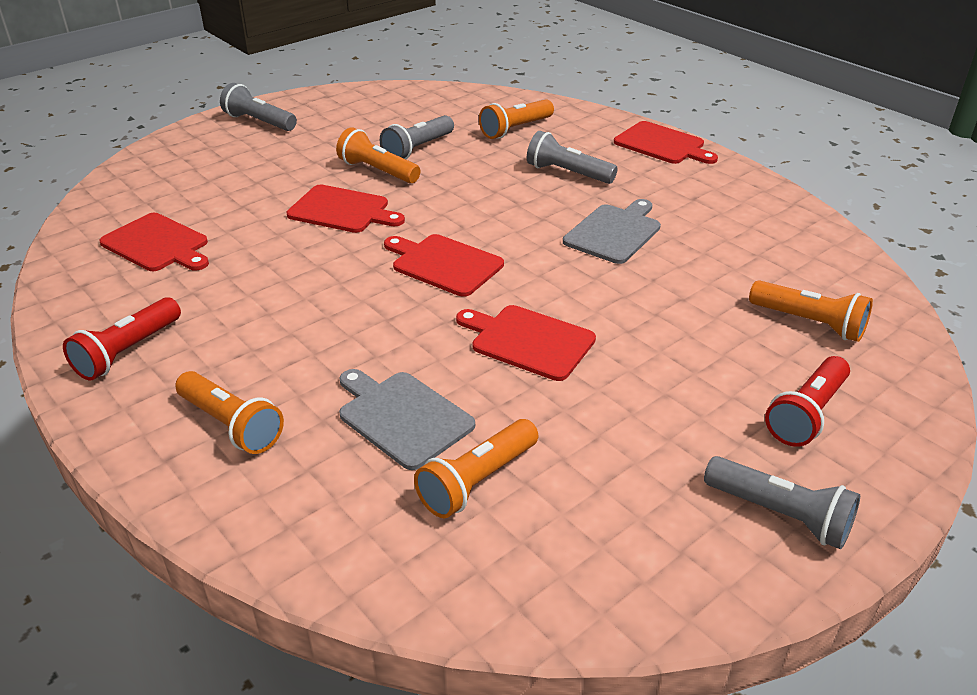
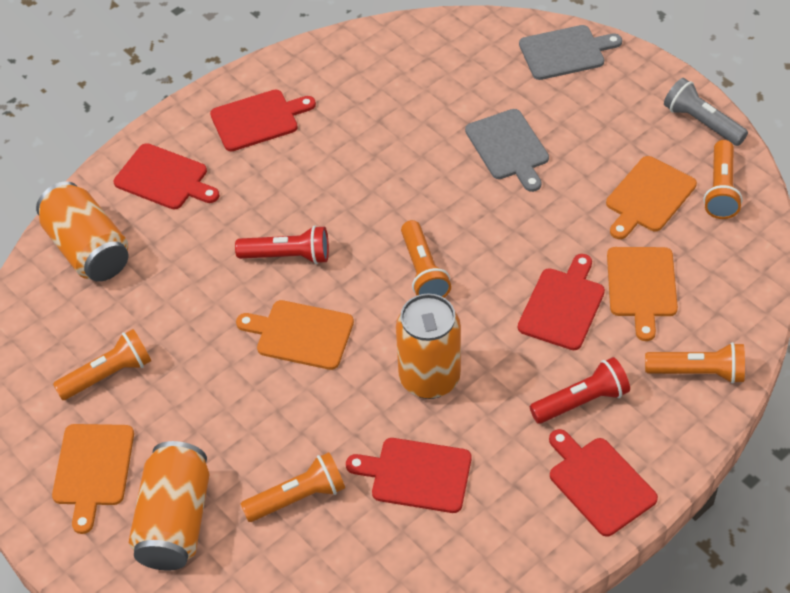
grey flashlight: [220,83,297,131] [380,115,454,159] [527,131,618,184] [704,456,860,549] = 4 -> [664,78,748,146] = 1
orange can: none = 0 -> [36,181,128,282] [129,441,210,571] [396,294,461,399] = 3
orange cutting board: none = 0 -> [52,424,134,534] [236,300,354,370] [606,156,697,239] [607,247,678,341] = 4

